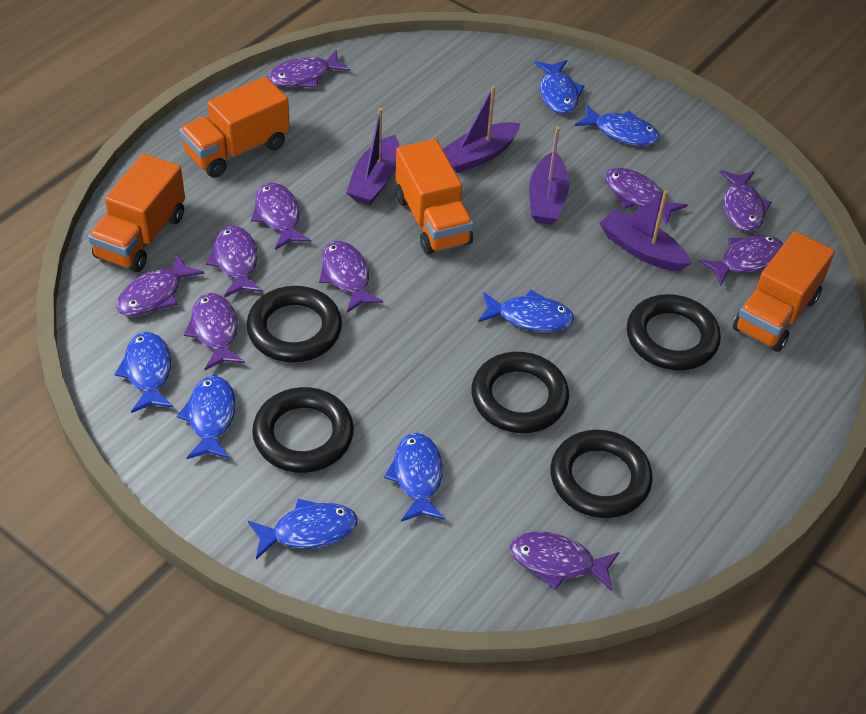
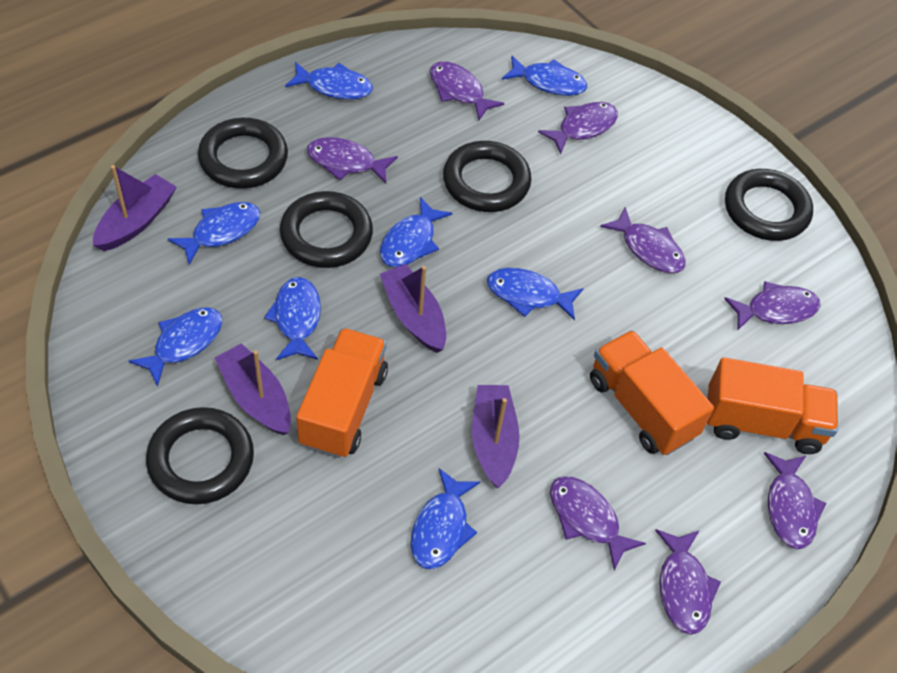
blue fish: [115,332,174,413] [177,376,236,459] [248,499,358,559] [384,433,445,522] [478,290,574,332] [535,60,585,114] [575,104,660,146] = 7 -> [129,307,222,387] [168,202,260,265] [264,277,321,360] [285,62,373,100] [380,197,452,267] [411,468,480,569] [487,268,584,321] [502,56,587,96] = 8
orange truck: [88,153,185,272] [180,77,290,178] [395,139,474,255] [733,231,835,352] = 4 -> [296,328,388,458] [590,330,714,455] [707,357,838,454] = 3
purple fish: [116,254,204,316] [184,293,245,370] [206,226,263,297] [251,182,311,250] [268,50,351,88] [319,241,383,313] [510,532,620,591] [605,168,688,225] [698,235,783,286] [719,170,772,232] = 10 -> [307,137,398,184] [430,61,504,120] [538,102,618,155] [550,476,646,571] [600,207,686,273] [655,529,721,635] [724,281,821,330] [764,452,826,549] = 8

